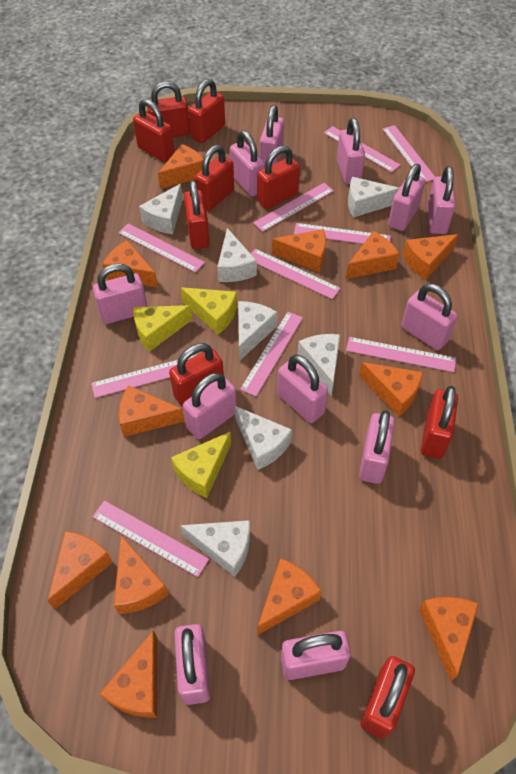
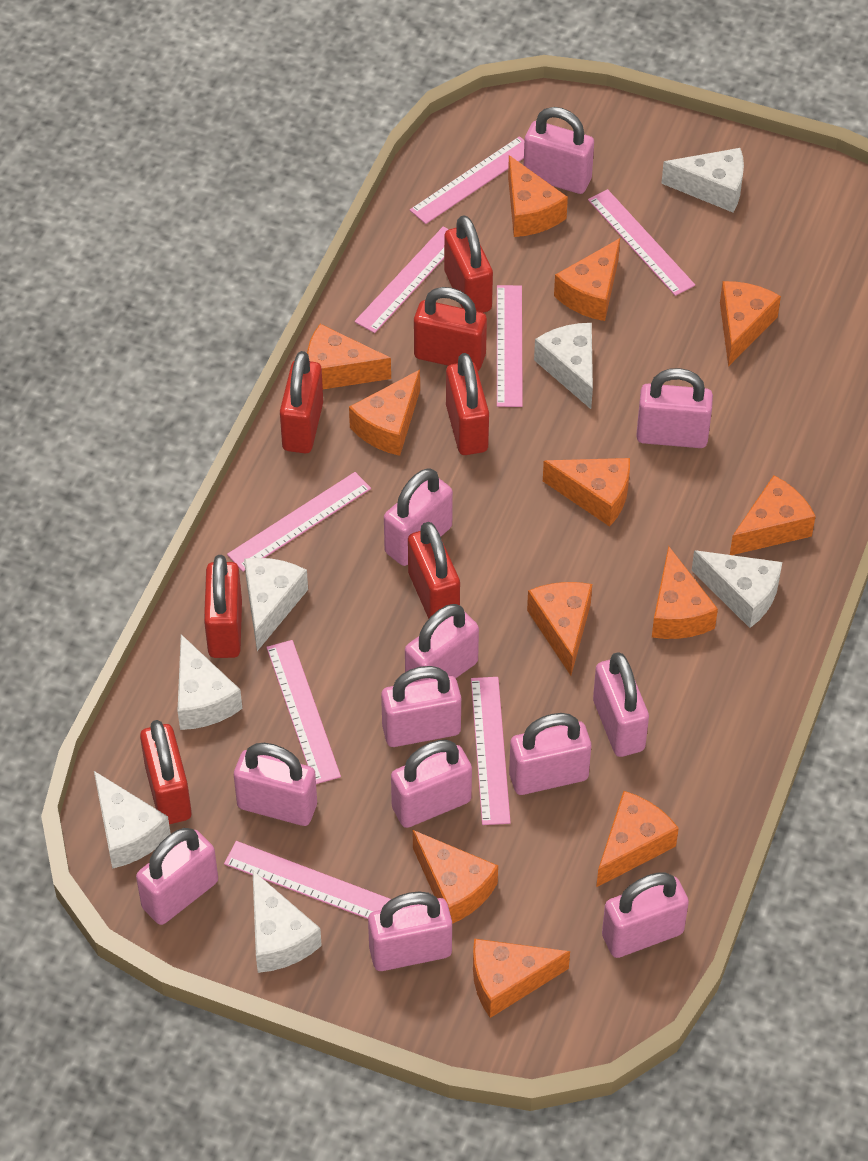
pink ruler: [91,354,198,398] [92,501,209,577] [118,224,205,273] [240,312,303,396] [251,249,340,299] [253,183,334,232] [294,223,391,244] [324,126,400,172] [346,337,456,372] [383,125,435,182] = 10 -> [224,841,391,919] [227,472,371,572] [266,640,341,784] [355,227,449,333] [410,136,524,224] [471,677,511,825] [497,285,523,407] [588,189,695,296] = 8
red padlock: [133,99,175,162] [147,81,190,137] [169,343,224,407] [184,180,210,249] [189,79,225,143] [195,145,234,211] [257,146,300,209] [360,656,415,739] [421,386,458,459] = 9 -> [140,720,192,824] [204,555,242,658] [280,351,323,453] [408,522,460,619] [414,287,487,371] [444,215,493,313] [446,353,489,455] = 7
yellow cheese: [133,305,192,352] [171,431,231,498] [181,287,237,335] = 3 -> none = 0

